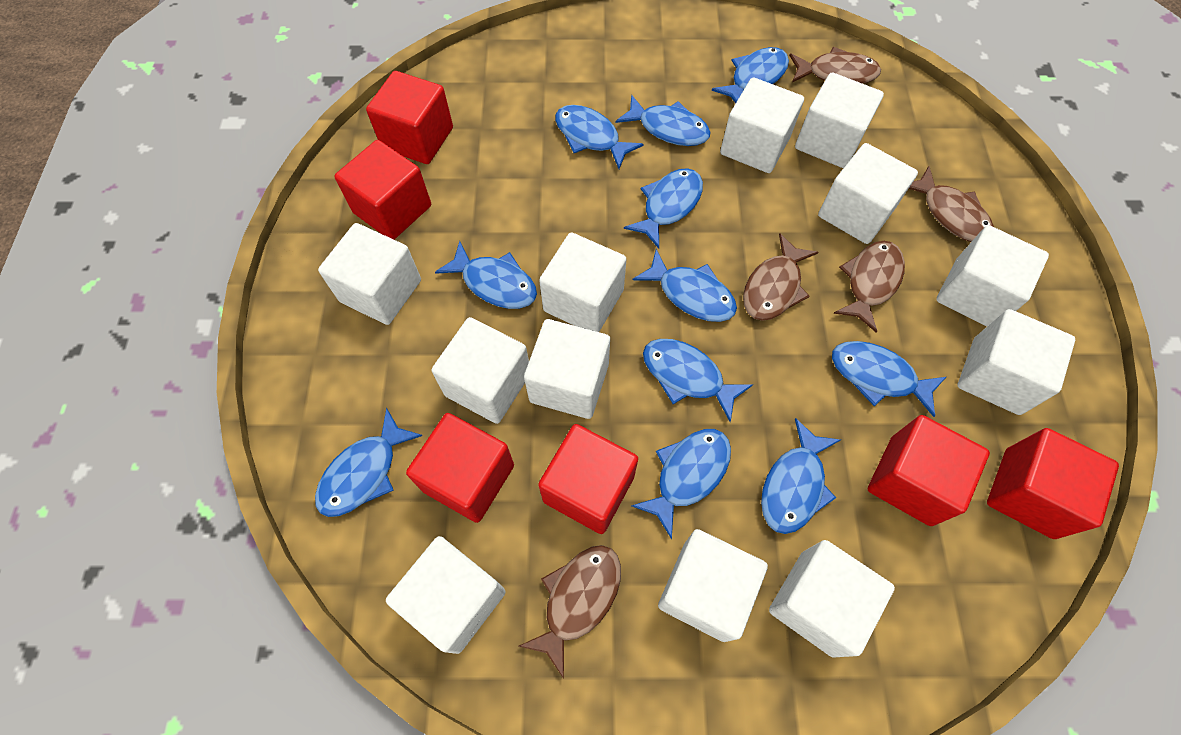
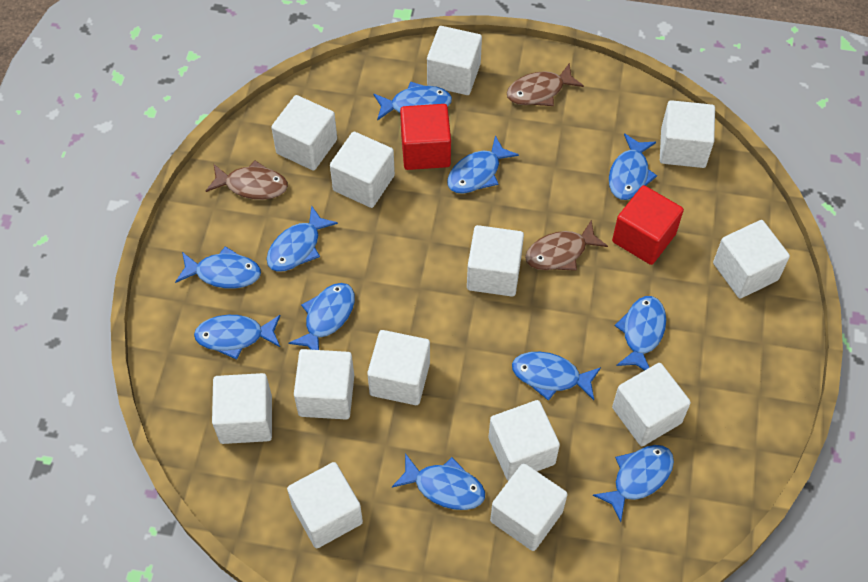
brown fish: [519,545,621,679] [743,233,819,321] [789,47,881,84] [833,241,905,332] [909,166,994,242] = 5 -> [206,160,288,200] [507,63,584,106] [525,220,608,271] = 3
red cube: [334,140,431,240] [366,71,453,164] [406,413,514,523] [538,424,638,534] [868,415,990,526] [987,428,1119,539] = 6 -> [400,104,451,170] [612,185,684,265] = 2
white cube: [318,223,421,325] [386,536,506,654] [432,317,529,424] [524,319,610,419] [539,233,626,332] [658,529,768,642] [720,77,804,173] [769,540,895,658] [795,73,884,168] [818,143,918,244] [936,225,1049,327] [958,309,1075,415] = 12 -> [212,373,272,444] [271,95,337,170] [287,462,363,548] [294,349,354,419] [330,132,395,208] [367,330,430,405] [427,26,482,95] [467,225,524,297] [489,400,560,481] [490,463,568,551] [612,363,691,446] [660,100,715,168] [713,220,790,298] = 13

